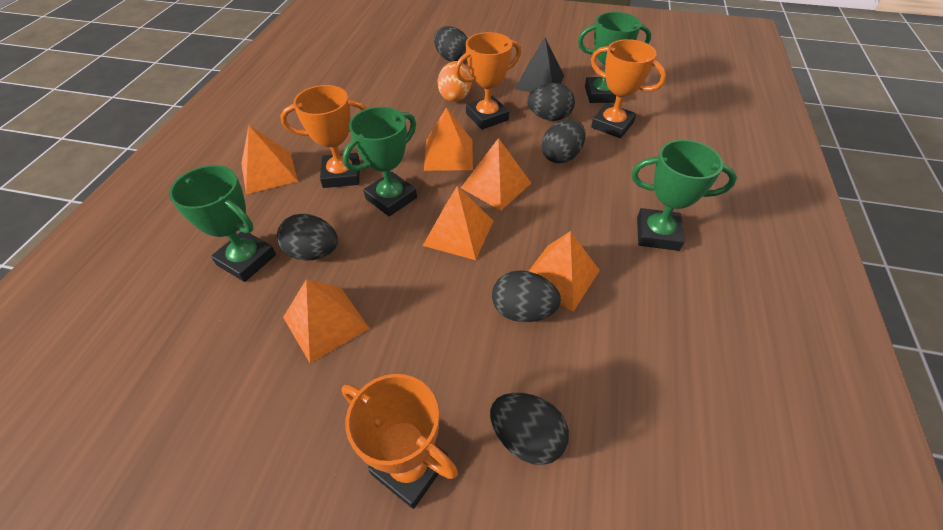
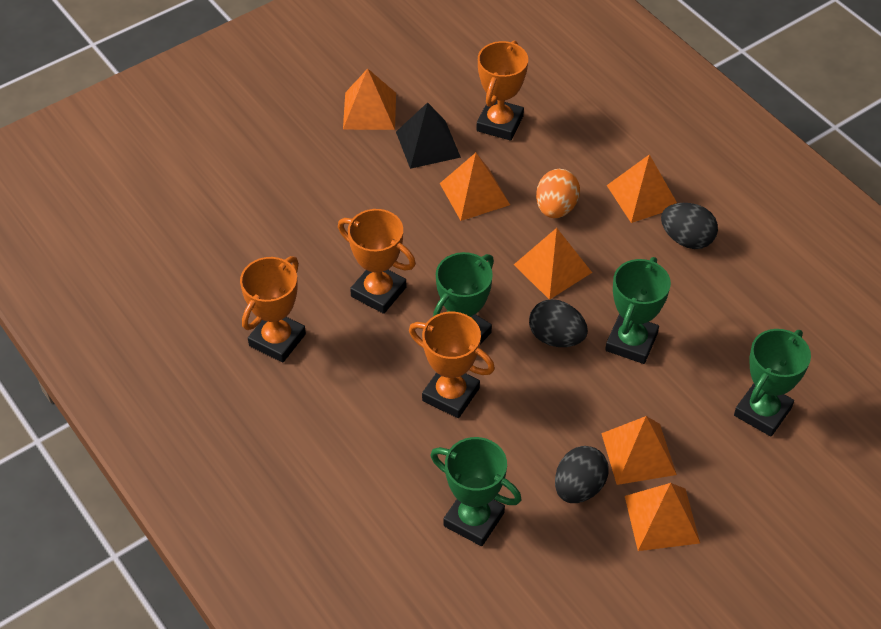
black egg: [277,214,338,261] [434,26,468,62] [490,393,569,465] [492,270,561,322] [527,83,575,121] [541,120,586,163] = 6 -> [529,299,588,347] [555,446,609,503] [661,203,718,249] = 3

